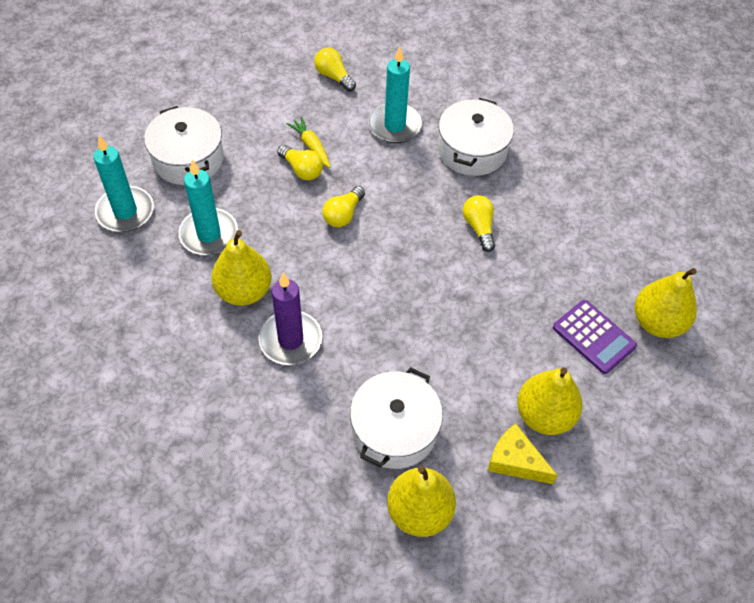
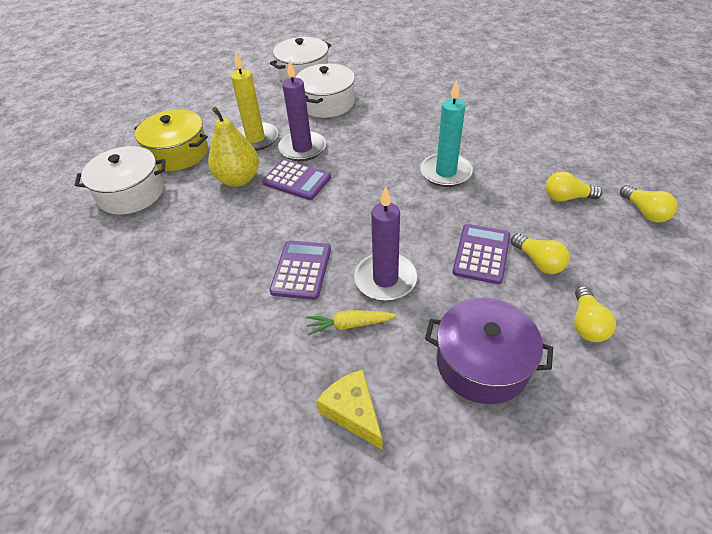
purple calculator: [553,300,637,374] = 1 -> [262,159,331,200] [270,240,331,300] [452,224,510,284] = 3
purple candle: [259,273,322,365] = 1 -> [278,59,326,161] [354,186,417,301] = 2
purple pot: none = 0 -> [425,298,553,404] = 1
turquoise candle: [93,136,154,232] [179,160,238,255] [368,47,422,143] = 3 -> [420,80,473,187] = 1
yellow candle: none = 0 -> [231,52,278,151] = 1
yellow pear: [211,230,272,306] [387,466,456,537] [517,368,583,435] [635,268,697,338] = 4 -> [208,107,259,187] = 1
yellow pot: none = 0 -> [134,110,208,171] = 1

